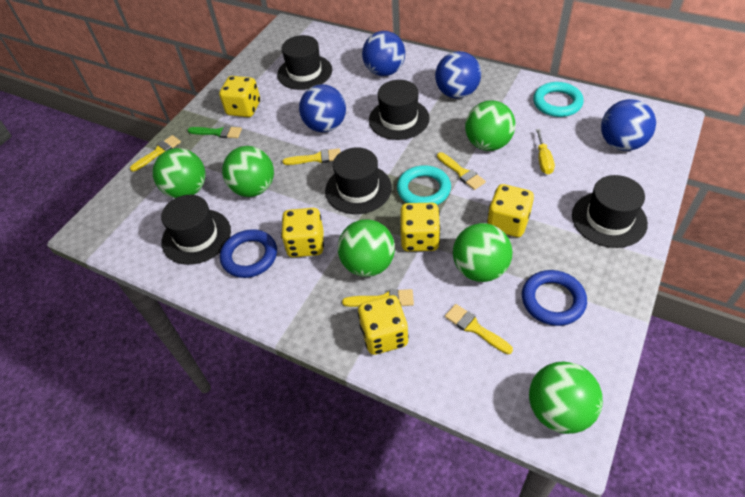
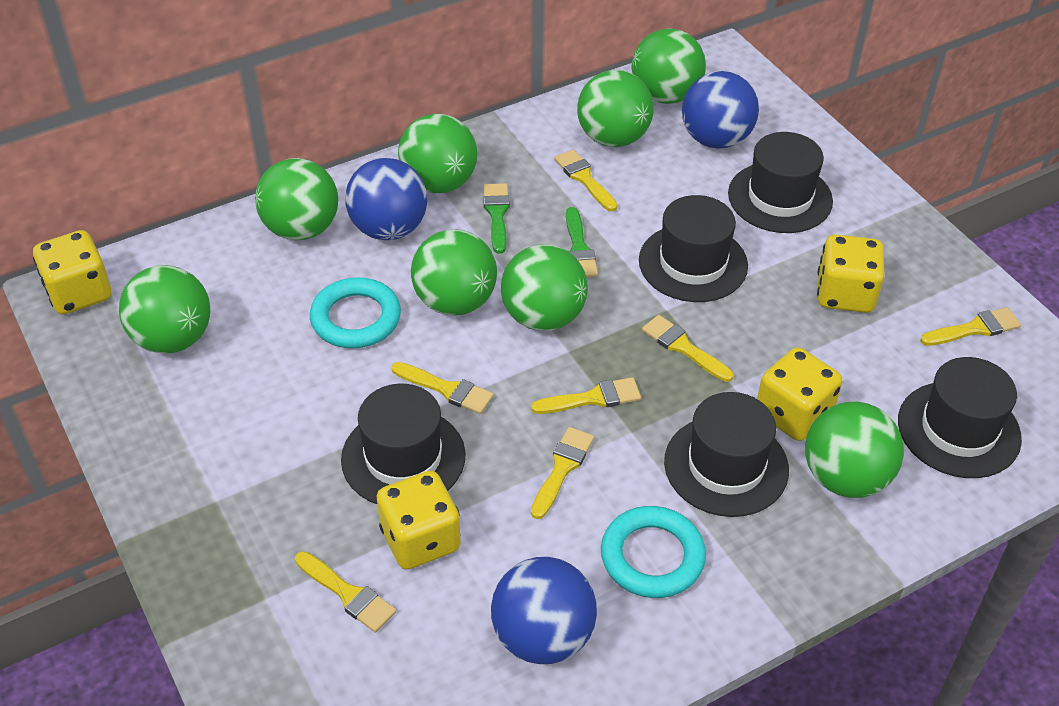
blue ball: [299,84,346,132] [362,31,405,76] [435,51,481,99] [601,99,656,151] = 4 -> [345,158,427,240] [491,557,597,664] [682,71,759,149] = 3
blue ring: [220,229,277,278] [522,270,587,326] = 2 -> none = 0
green ball: [153,148,206,198] [222,146,274,197] [338,219,395,277] [453,223,512,282] [465,100,516,151] [529,361,603,434] = 6 -> [119,265,210,354] [255,158,338,241] [398,114,477,193] [411,229,497,315] [501,244,588,331] [577,70,654,147] [632,28,706,104] [805,402,904,498] = 8
green brush: [188,126,242,138] = 1 -> [483,183,510,254] [566,207,598,277] = 2
yellow brush: [130,135,181,172] [283,148,340,165] [342,289,414,307] [437,152,486,190] [445,304,513,354] = 5 -> [295,551,396,632] [392,362,494,414] [531,377,641,414] [531,427,594,519] [554,149,617,212] [642,315,733,382] [920,307,1021,346] = 7
yellow dice: [219,76,260,117] [281,208,324,257] [358,295,409,355] [400,203,440,251] [487,184,534,237] = 5 -> [33,230,111,315] [376,471,461,569] [757,347,842,441] [817,234,884,313] = 4
yellow screwdriver: [536,129,555,174] = 1 -> none = 0

